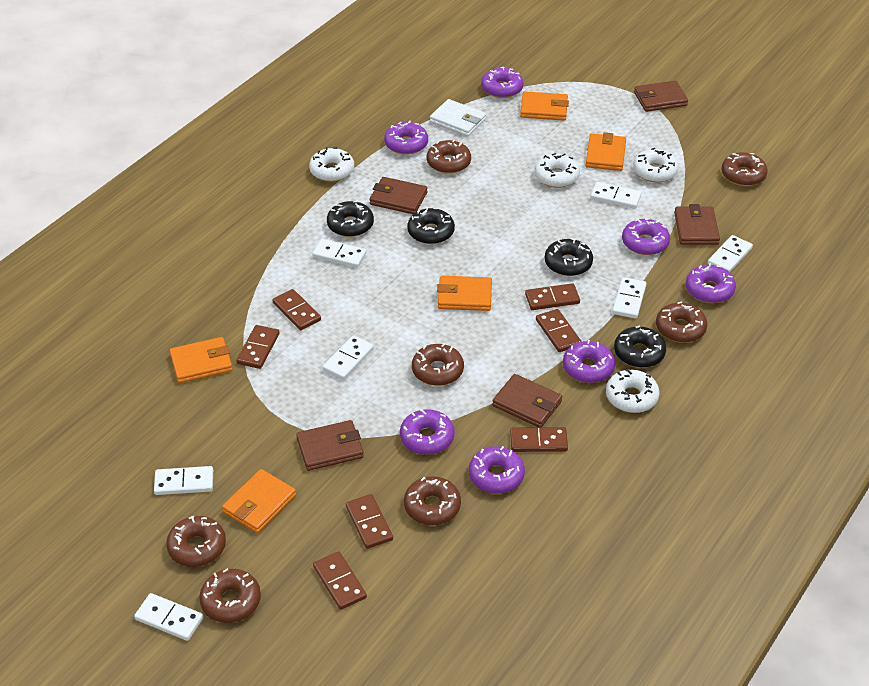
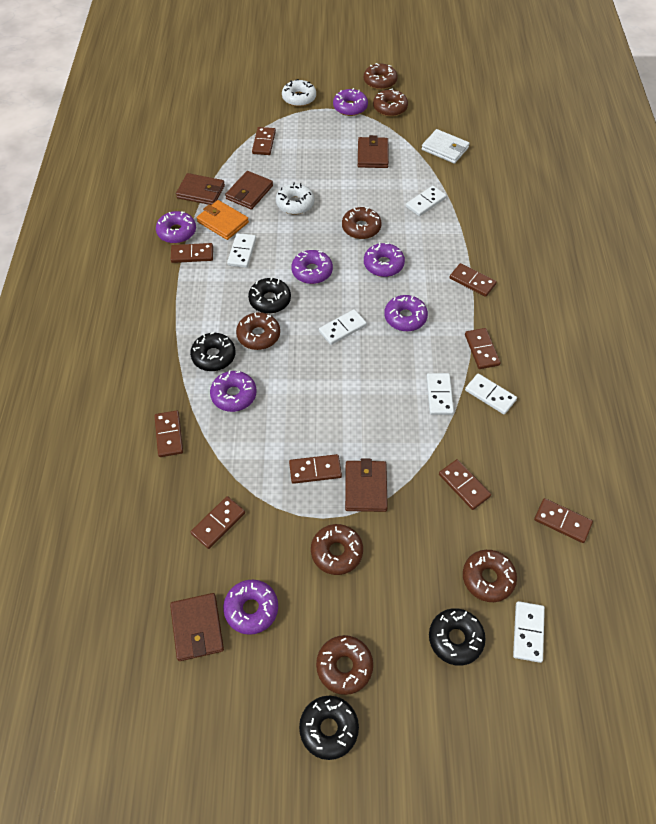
brown domino: [236,325,279,369] [273,289,321,330] [313,551,367,610] [346,494,393,549] [510,427,568,452] [525,283,580,310] [536,309,582,352] = 7 -> [154,410,183,457] [171,243,213,263] [191,496,245,549] [252,127,276,155] [289,454,342,484] [439,459,491,510] [449,263,497,297] [465,328,501,369] [534,498,593,543] = 9
orange wallet: [170,337,233,383] [222,469,296,533] [437,276,492,311] [520,91,569,121] [585,132,626,171] = 5 -> [197,200,249,240] = 1
white domino: [134,593,203,641] [154,466,213,495] [312,239,366,268] [323,335,374,380] [590,182,642,209] [612,277,646,319] [708,235,753,272] = 7 -> [227,233,256,268] [319,309,367,345] [406,186,446,216] [426,373,454,415] [465,374,517,414] [513,601,545,663] = 6
white donut: [309,147,354,182] [534,153,580,188] [606,369,660,413] [633,148,679,183] = 4 -> [276,182,314,215] [282,79,316,107] = 2

